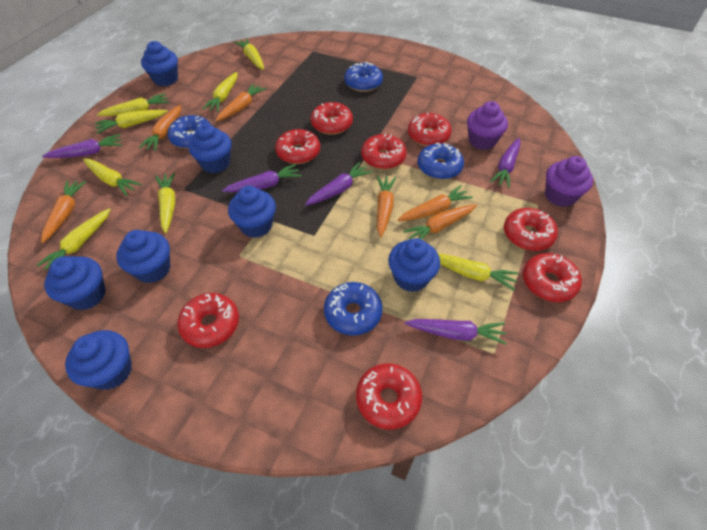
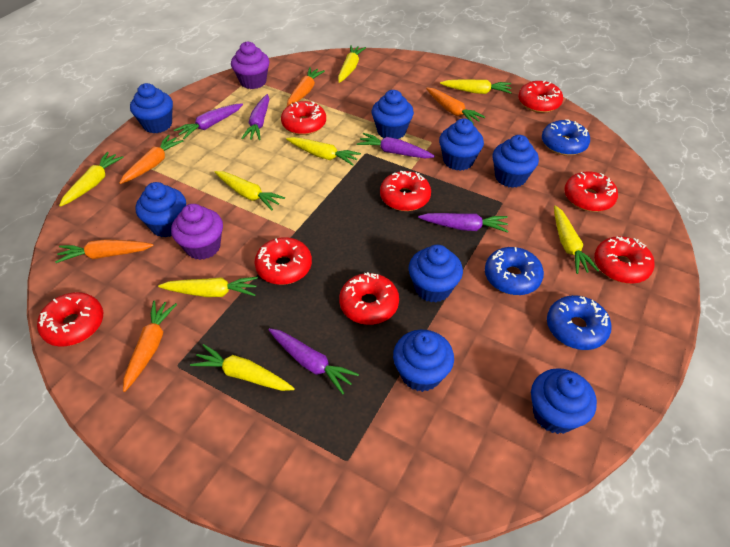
blue cupcake: [44,256,106,310] [65,330,132,390] [116,230,171,283] [141,41,178,86] [188,124,232,173] [228,186,276,238] [388,238,440,292] = 7 -> [130,83,173,133] [136,182,186,237] [372,90,414,139] [393,330,454,392] [408,245,463,302] [439,119,484,171] [493,135,539,188] [531,368,597,434] = 8
blue donut: [168,115,211,149] [324,282,383,336] [344,62,383,92] [418,143,464,180] = 4 -> [485,247,544,295] [542,119,590,156] [547,295,612,350] = 3
orange carrot: [41,180,86,243] [139,105,181,151] [216,83,267,122] [377,176,396,238] [398,185,473,221] [403,204,477,239] = 6 -> [55,239,153,263] [119,135,183,184] [123,301,177,392] [287,67,325,106] [426,88,485,125] = 5

